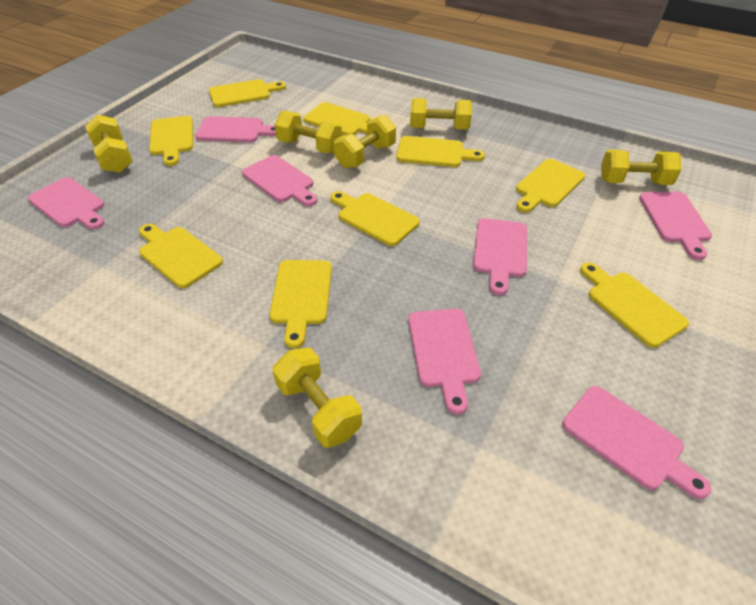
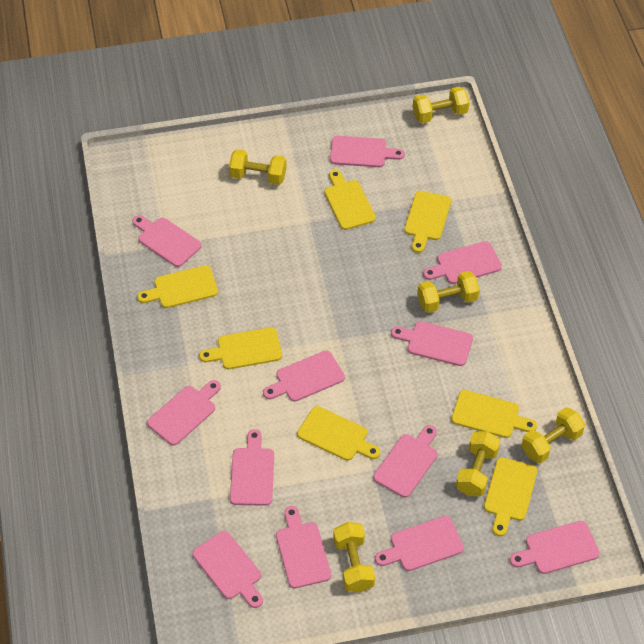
pink cutting board: [28,177,105,230] [195,116,276,143] [242,155,317,206] [408,309,481,415] [473,218,527,295] [562,386,712,499] [639,192,712,260] = 7 -> [132,215,202,267] [147,380,221,445] [193,531,263,608] [230,429,274,506] [263,351,345,402] [276,506,331,588] [330,136,405,167] [373,425,437,498] [375,516,464,571] [391,321,473,366] [423,241,502,284] [510,521,600,574] = 12
yellow cutting board: [139,224,223,288] [149,116,193,166] [209,79,286,107] [269,260,332,348] [304,102,370,135] [330,191,420,246] [396,136,485,167] [516,159,585,213] [580,262,689,348] = 9 -> [137,265,218,308] [199,327,282,369] [297,406,380,461] [324,170,376,230] [404,191,451,253] [451,390,537,438] [484,457,537,536] = 7

